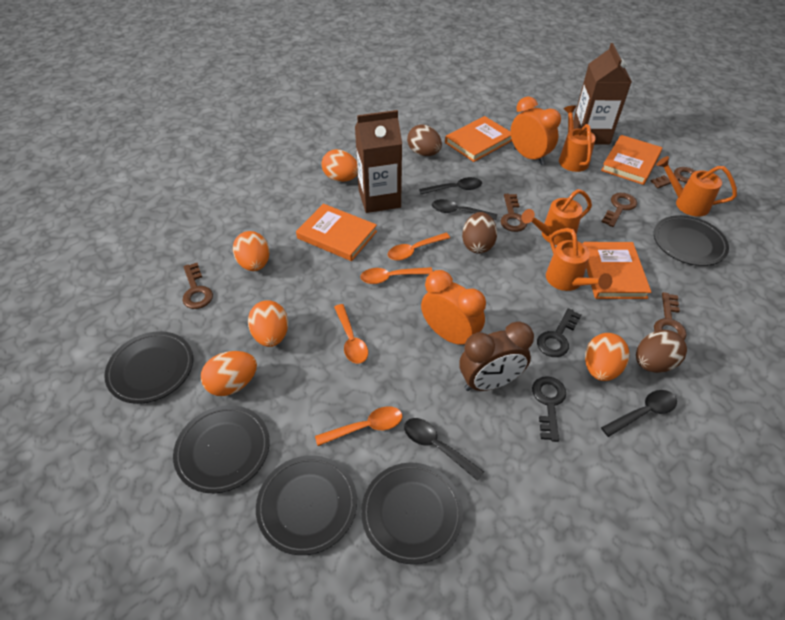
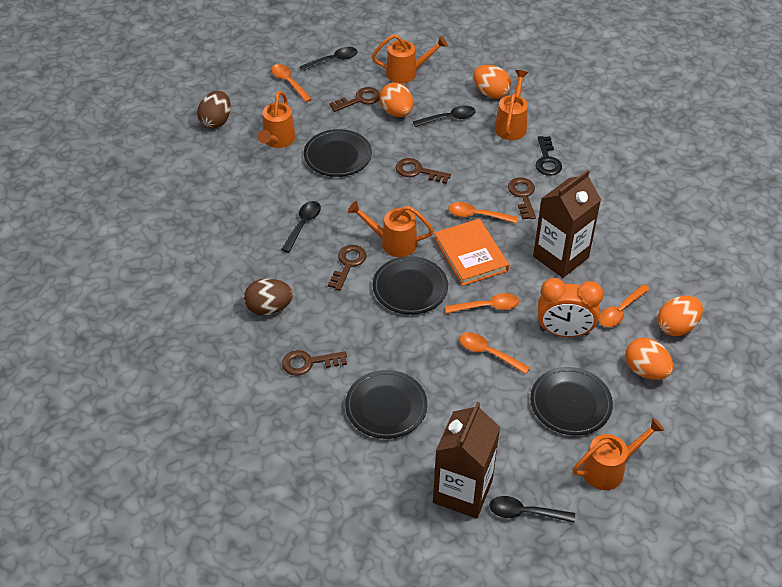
black key: [532,376,566,442] [537,308,581,357] = 2 -> [536,136,562,176] = 1
black plate: [104,331,193,404] [173,405,270,493] [256,455,357,555] [361,463,463,564] [654,215,729,266] = 5 -> [304,129,372,177] [345,370,427,439] [373,256,448,315] [530,367,613,435] = 4
brown clock: [459,322,534,391] = 1 -> none = 0
brown egg: [407,124,442,156] [462,212,497,253] [636,330,687,373] = 3 -> [197,91,231,128] [244,278,293,316] = 2
orange book: [296,204,377,261] [445,116,512,162] [583,242,651,299] [601,135,662,185] = 4 -> [434,219,509,286] = 1
orange clock: [421,270,486,345] [511,96,561,165] = 2 -> [538,278,604,337] = 1
orange egg: [201,351,257,396] [233,231,269,271] [248,300,288,347] [322,149,358,182] [585,333,629,381] = 5 -> [380,83,413,117] [473,65,511,99] [625,338,673,380] [658,296,703,336] = 4
orange spoon: [315,406,402,446] [334,304,368,364] [360,267,433,284] [388,233,450,261] = 4 -> [271,64,312,102] [445,293,519,314] [448,202,518,223] [459,332,530,374] [599,284,650,327] = 5
orange watering can: [522,189,592,245] [546,228,612,291] [559,105,596,172] [656,156,737,217] = 4 -> [257,91,296,148] [348,201,434,257] [372,34,448,83] [495,70,528,140] [573,418,665,490] = 5

